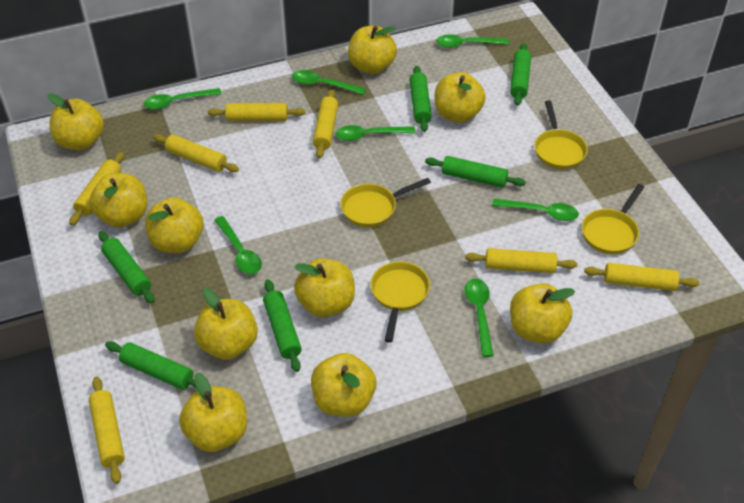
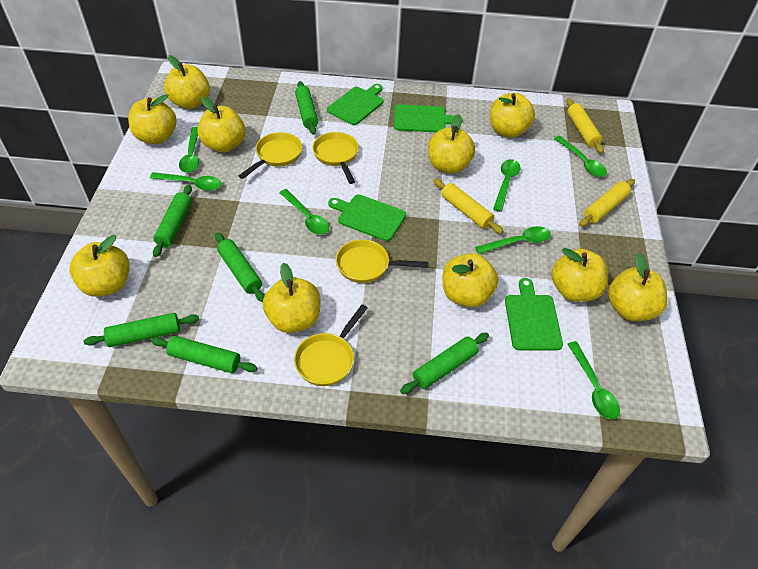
green cutting board: none = 0 -> [327,84,383,125] [328,194,406,241] [394,104,463,132] [505,278,563,350] = 4
yellow rolling pin: [69,152,124,225] [89,376,125,484] [153,134,239,172] [208,103,305,121] [313,89,338,158] [465,248,577,273] [584,263,699,291] = 7 -> [434,179,503,234] [566,98,604,154] [579,179,635,227] = 3

